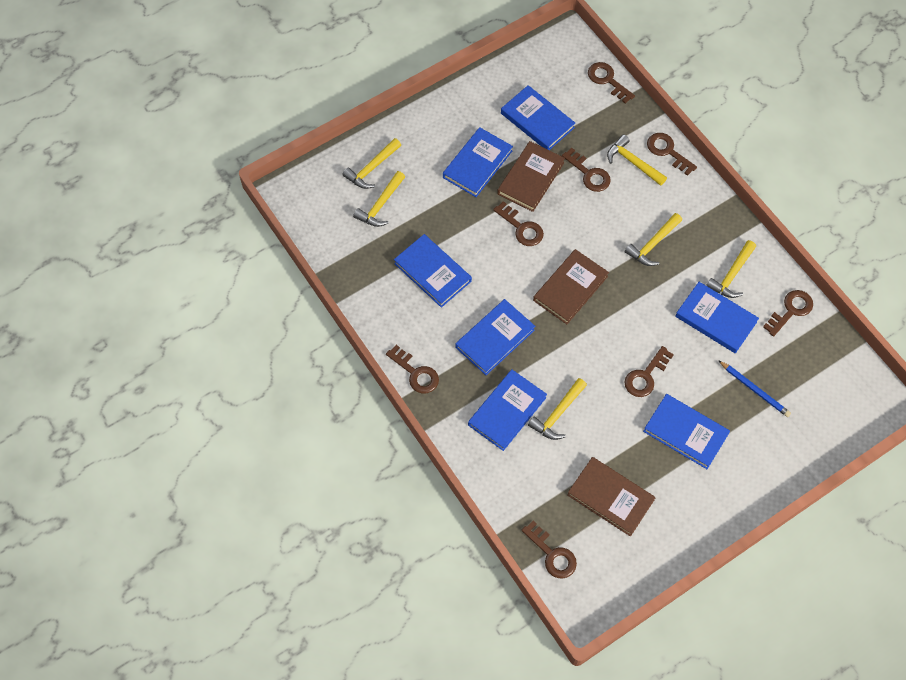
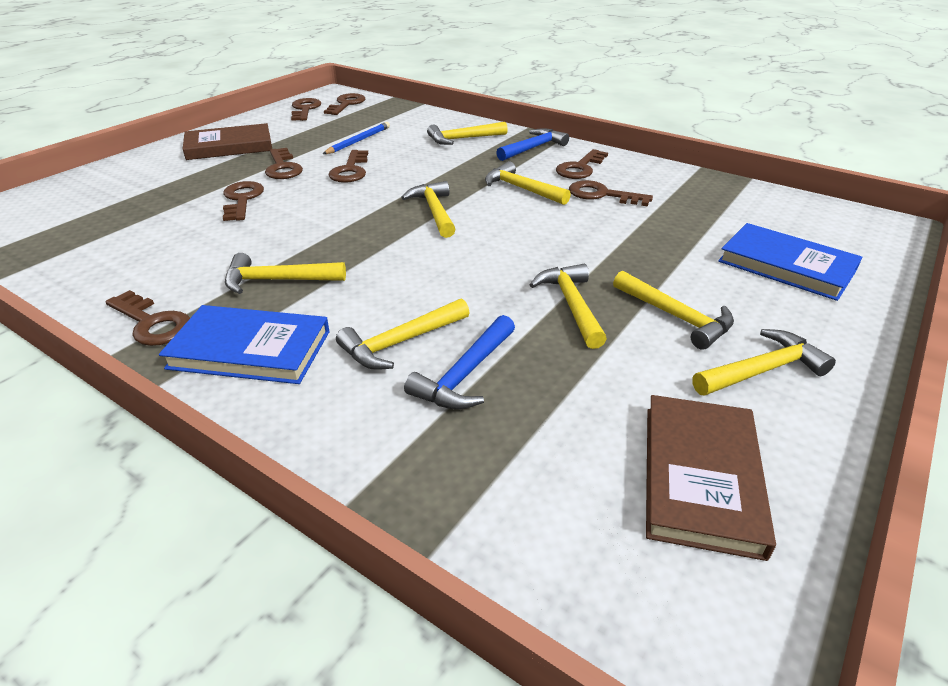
blue book: [394,234,472,308] [443,127,513,197] [455,299,535,375] [468,370,547,451] [501,85,575,150] [643,394,730,469] [675,282,759,353] = 7 -> [159,305,330,384] [718,223,862,301] = 2
blue hammer: none = 0 -> [404,315,515,410] [496,128,569,161] = 2
brown book: [497,141,565,212] [533,249,609,324] [567,457,656,536] = 3 -> [183,123,272,160] [646,395,776,561] = 2
yellow hammer: [342,138,401,189] [353,171,405,227] [528,378,587,440] [607,134,667,186] [625,213,682,266] [706,240,756,298] = 6 -> [225,253,346,294] [336,298,470,370] [401,181,456,238] [427,122,508,145] [485,161,571,205] [530,264,607,349] [613,270,734,350] [692,329,836,395] = 8

